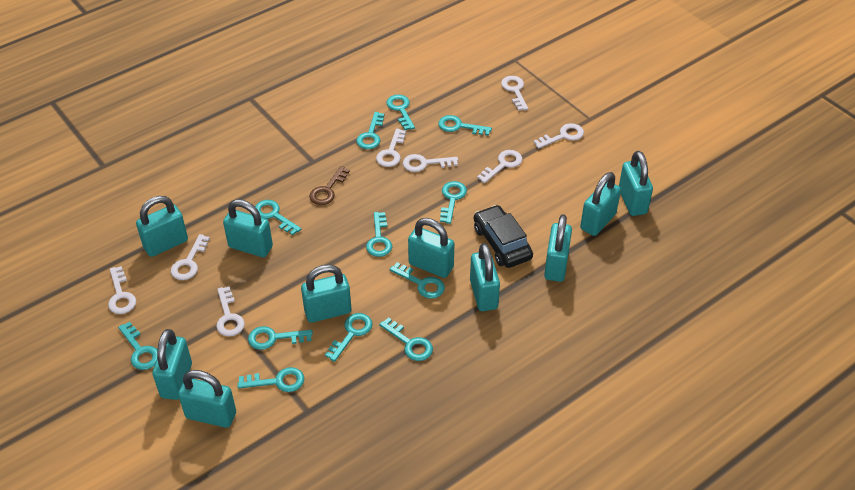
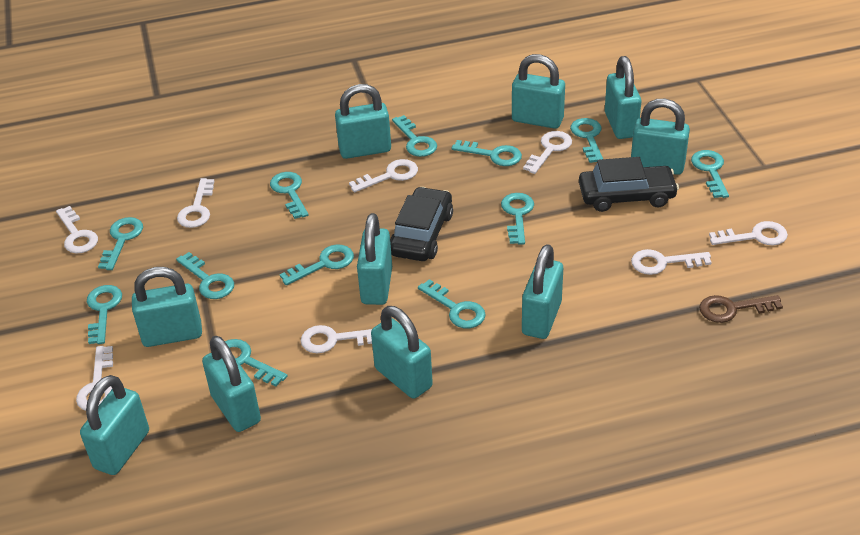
black car: [474,205,533,268] = 1 -> [390,187,453,261] [579,157,679,212] = 2

